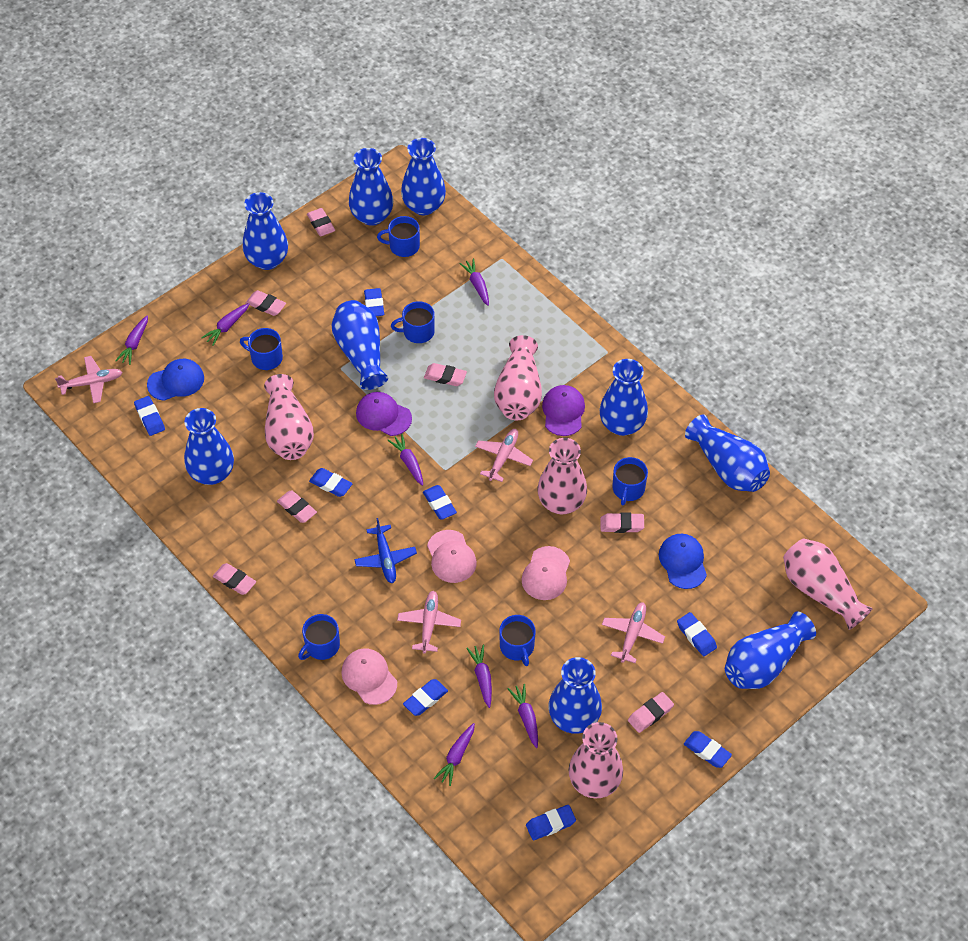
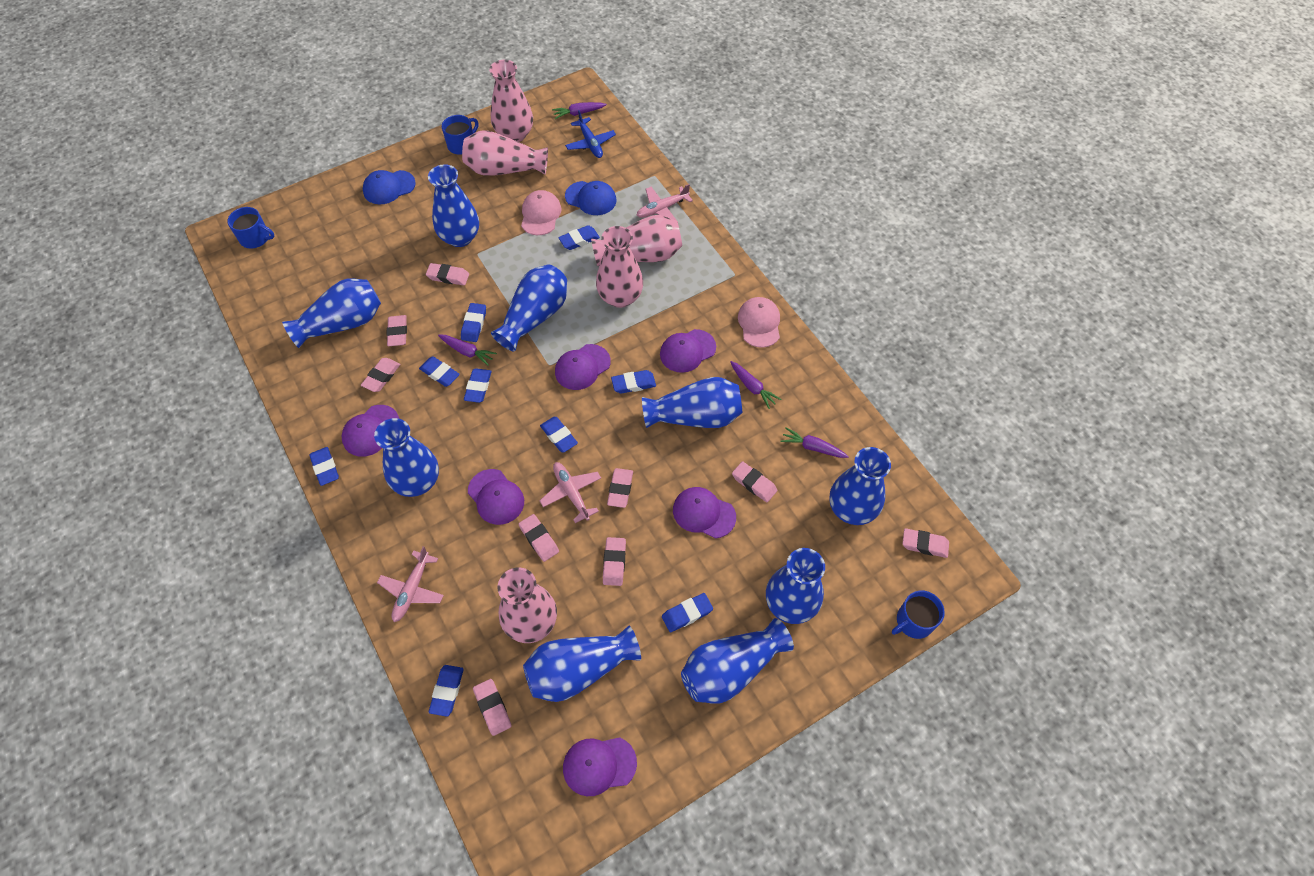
blue eraser: [134,396,165,436] [309,468,353,497] [364,288,384,316] [403,679,448,716] [423,485,457,520] [526,805,576,841] [677,612,717,656] [684,731,732,768] = 8 -> [309,447,339,486] [419,356,460,387] [429,665,464,717] [461,303,486,342] [464,368,492,403] [540,417,578,453] [558,225,600,250] [611,370,656,394] [662,593,713,632] = 9
blue mug: [240,328,283,370] [298,614,340,660] [377,216,420,257] [391,301,435,343] [499,615,536,666] [612,457,648,505] = 6 -> [227,207,274,248] [442,115,478,155] [892,591,945,639] = 3
pink cap: [341,649,397,705] [427,530,477,583] [522,546,570,600] = 3 -> [521,190,561,235] [738,297,780,348] = 2
pink eraser: [213,563,256,595] [246,290,286,316] [277,491,317,523] [307,208,335,236] [424,363,467,386] [600,512,644,533] [628,692,674,733] = 7 -> [361,358,400,392] [386,315,407,346] [426,263,469,285] [473,679,512,736] [519,514,559,562] [603,537,626,586] [607,468,633,508] [732,461,777,502] [902,528,949,558] = 9
pink plane: [55,356,122,403] [397,591,461,654] [475,429,533,482] [602,603,665,663] = 4 -> [377,546,444,622] [540,462,601,523] [637,184,693,222] = 3
purple cap: [356,392,412,436] [542,385,585,436] = 2 -> [341,405,399,457] [468,469,524,525] [555,344,611,390] [563,737,637,796] [660,329,716,373] [673,487,736,538] = 6
purple carrot: [115,315,148,365] [201,303,249,346] [387,434,423,486] [434,723,475,786] [459,259,489,306] [466,644,492,708] [508,684,538,748] = 7 -> [438,335,497,366] [552,102,607,119] [730,361,781,409] [781,427,849,458] = 4

